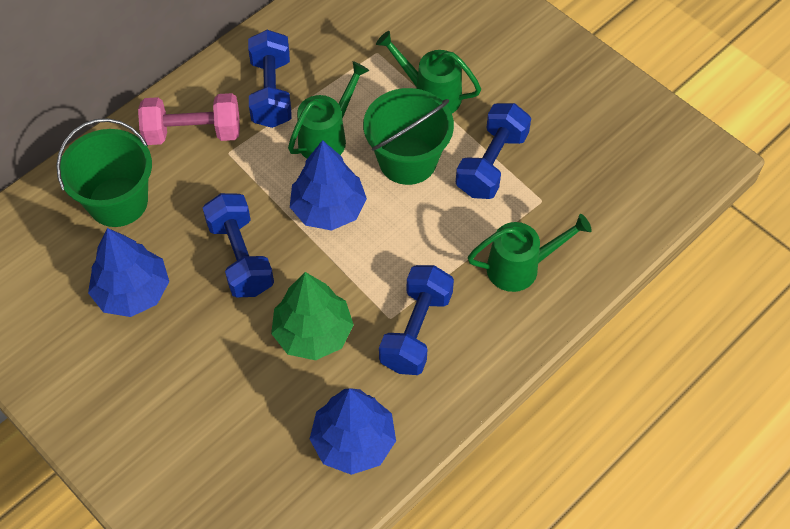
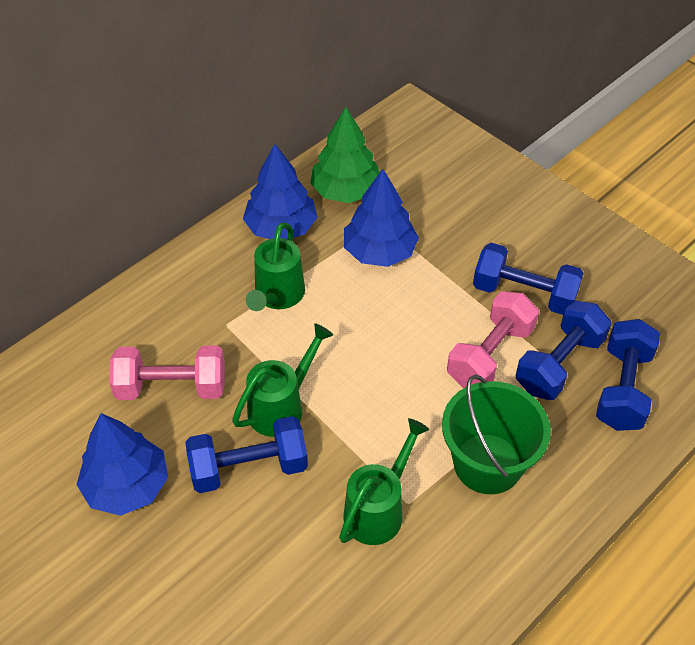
green bucket: [56,118,152,227] [363,88,454,185] = 2 -> [442,374,551,494] = 1
pink dumbbell: [138,93,240,145] = 1 -> [109,346,225,400] [447,291,539,388] = 2

